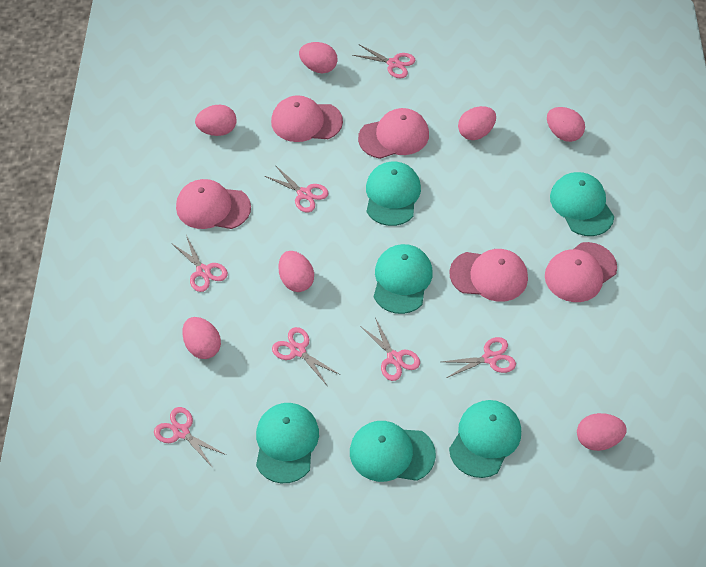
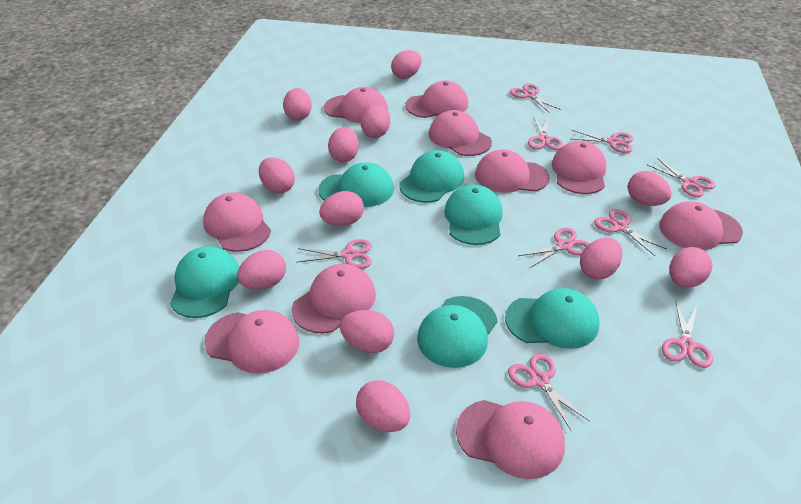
pink cap: [176,179,251,229] [271,95,343,142] [358,108,429,159] [449,249,528,302] [545,242,617,302] = 5 -> [203,192,271,252] [204,310,299,374] [292,264,376,333] [324,87,388,123] [405,81,468,118] [429,110,492,156] [456,400,565,479] [475,150,550,193] [552,141,606,194] [659,201,743,250] = 10
pink egg: [182,317,221,359] [195,105,236,136] [278,251,314,292] [299,42,338,73] [458,106,496,140] [547,107,585,142] [577,413,627,451] = 7 -> [237,250,286,290] [259,158,295,194] [283,88,312,121] [319,191,364,226] [328,127,359,162] [340,310,394,353] [356,380,410,432] [361,105,390,138] [391,50,421,79] [580,238,622,280] [628,171,671,206] [669,247,712,288] = 12
pink scissors: [154,407,226,468] [171,235,228,292] [265,165,328,212] [272,327,340,385] [353,44,415,78] [360,318,420,381] [442,337,516,378] = 7 -> [298,239,372,269] [508,353,589,430] [510,83,561,113] [518,228,590,268] [528,116,563,150] [572,130,633,153] [594,209,666,256] [648,158,716,197] [662,301,713,368] = 9

